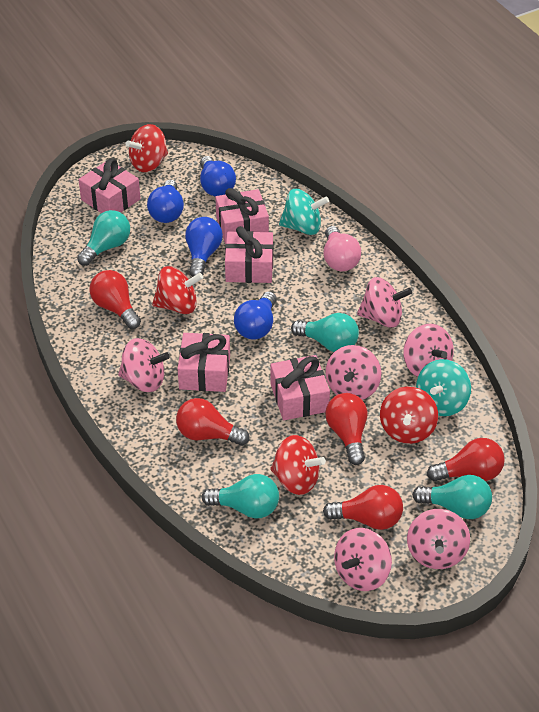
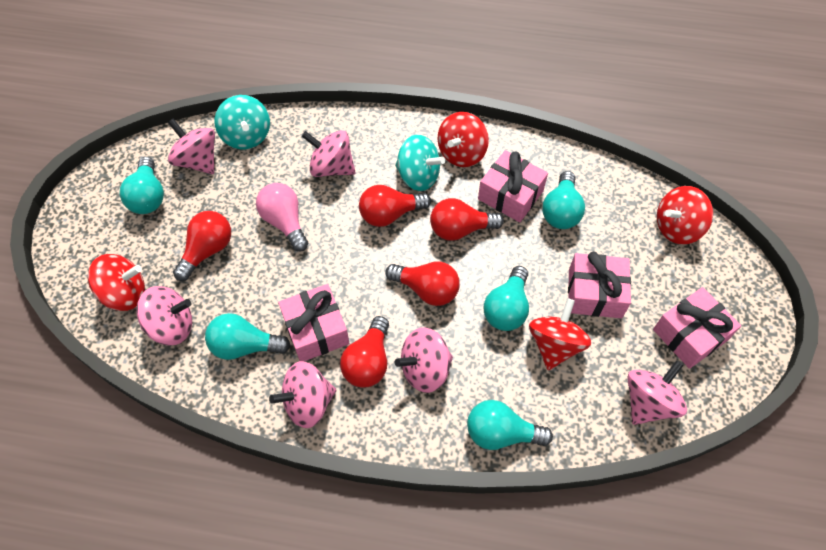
blue light bulb: [147,179,184,223] [185,217,223,277] [200,156,236,197] [234,291,277,340] = 4 -> none = 0
pink gift: [78,159,141,213] [178,333,230,392] [215,188,269,244] [225,226,273,283] [271,355,330,420] = 5 -> [278,284,350,361] [478,150,548,222] [568,252,631,318] [653,287,741,369] = 4
turquoise light bulb: [77,210,130,266] [202,474,279,519] [291,313,359,352] [412,475,492,519] = 4 -> [120,157,164,214] [205,313,291,360] [467,400,553,450] [484,266,529,331] [542,171,585,229] = 5

